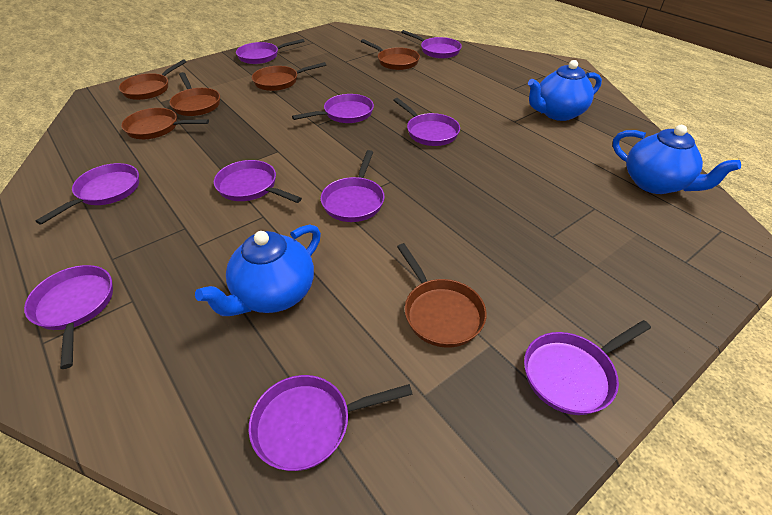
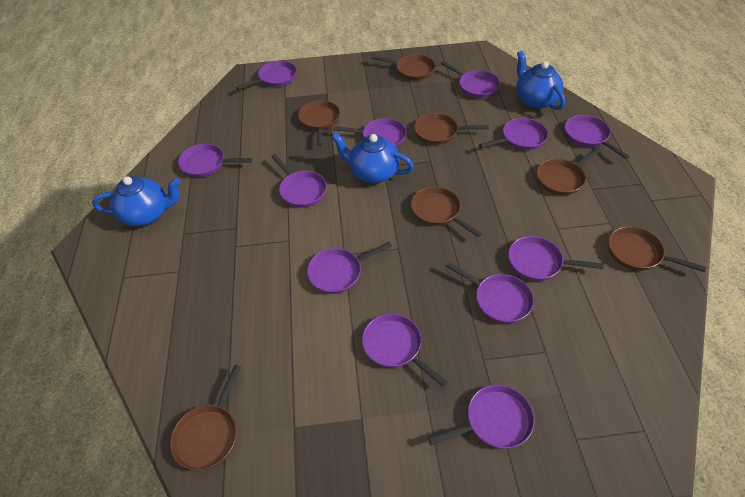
brown pan: [119,59,187,100] [121,108,209,139] [169,72,220,116] [252,62,326,91] [361,39,420,70] [397,243,487,348] = 6 -> [170,365,241,470] [298,100,340,146] [371,54,435,80] [411,187,482,238] [414,113,489,144] [537,147,601,195] [608,226,706,272] = 7
purple pan: [24,265,113,369] [35,163,139,225] [214,160,302,203] [236,39,305,64] [249,375,413,471] [292,94,374,123] [320,150,385,222] [393,98,460,146] [401,30,462,59] [524,320,651,415] = 10 -> [178,144,253,177] [236,61,297,90] [271,154,327,208] [307,242,392,294] [333,118,407,147] [362,314,448,387] [428,384,535,449] [441,61,500,98] [446,262,534,324] [479,118,548,150] [508,236,604,281] [564,115,630,159] = 12

